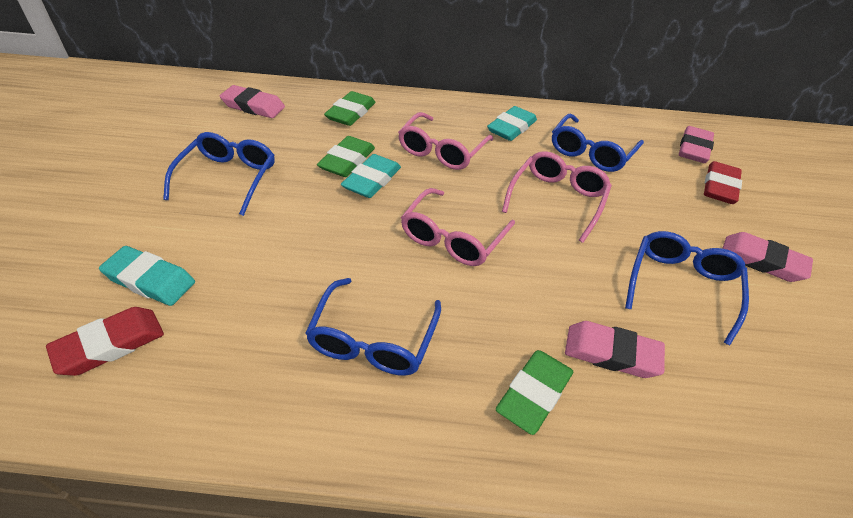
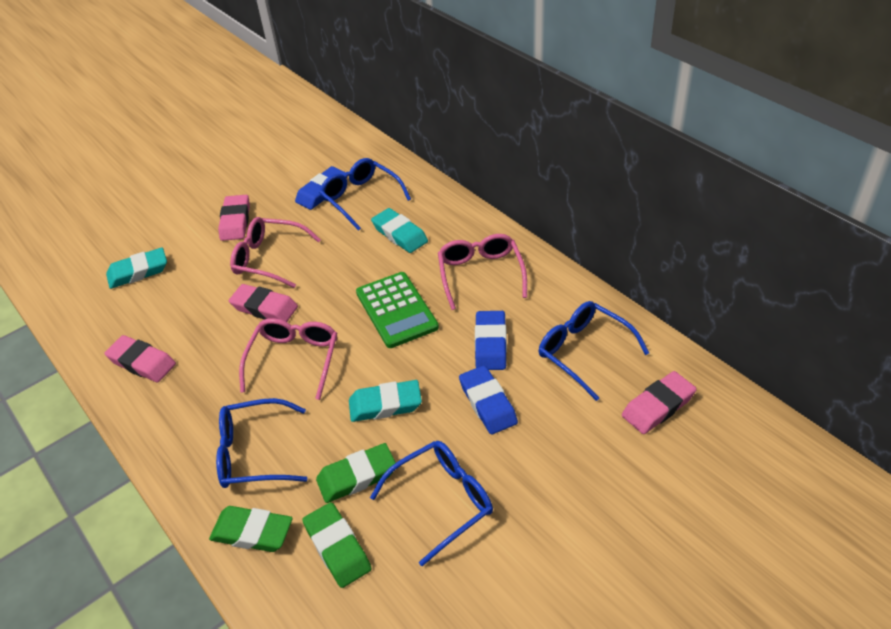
blue eraser: none = 0 -> [295,166,347,210] [459,365,518,434] [475,311,507,370] = 3
green calculator: none = 0 -> [356,272,439,348] = 1
red eraser: [46,307,164,376] [704,161,742,204] = 2 -> none = 0

